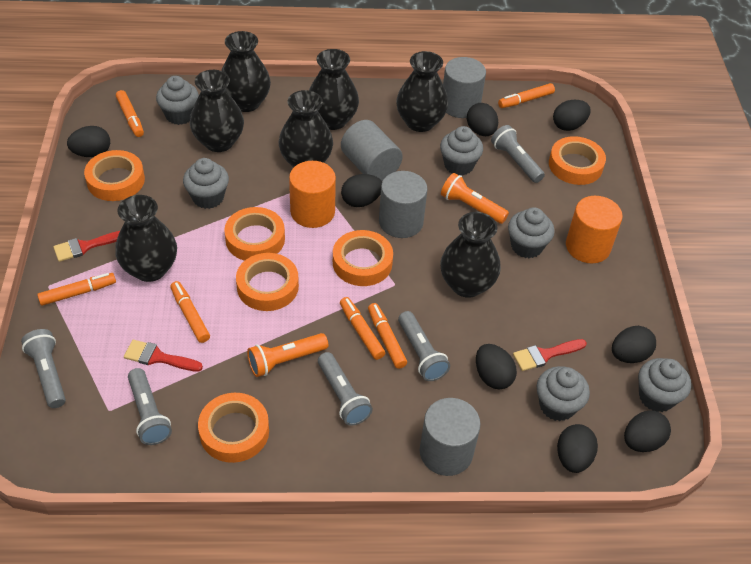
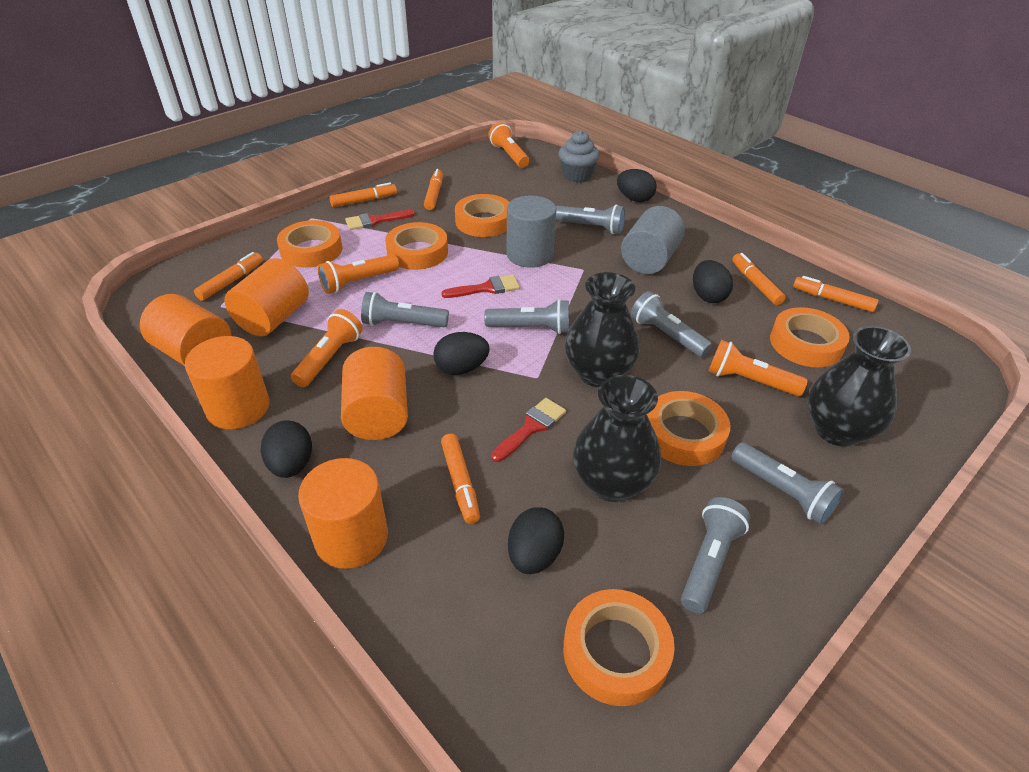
black egg: [67,126,110,157] [341,174,382,207] [467,103,498,136] [476,344,517,389] [553,100,591,131] [557,424,598,473] [612,326,656,363] [624,410,671,452] = 8 -> [261,420,312,478] [433,332,490,375] [508,507,564,574] [617,169,656,202] [693,260,733,303] = 5
black vase: [115,195,177,282] [190,70,244,152] [221,31,271,112] [279,90,333,168] [309,49,359,130] [396,51,448,132] [440,212,501,298] = 7 -> [565,272,640,387] [573,375,661,502] [808,326,911,447] = 3
grey cupcake: [156,76,199,125] [183,158,229,209] [440,126,483,175] [508,207,555,258] [537,366,590,421] [638,358,691,412] = 6 -> [559,130,600,183] = 1
grey cylinder: [341,120,403,181] [379,171,428,238] [420,398,481,476] [443,57,486,118] = 4 -> [507,196,556,268] [621,206,685,274] = 2
grey flashlight: [21,329,66,408] [128,368,172,445] [318,352,373,426] [398,311,450,381] [491,125,545,183] = 5 -> [361,292,449,327] [484,299,569,334] [556,205,625,234] [631,291,712,357] [681,497,750,614] [731,442,844,525] = 6
orange cylinder: [289,161,336,228] [566,196,623,264] = 2 -> [140,294,232,366] [185,336,270,429] [224,258,309,336] [298,458,388,569] [341,347,408,440] = 5
orange flashlight: [247,333,328,377] [441,173,509,224] = 2 -> [291,309,363,387] [318,254,399,294] [489,122,529,168] [708,340,808,396] = 4

